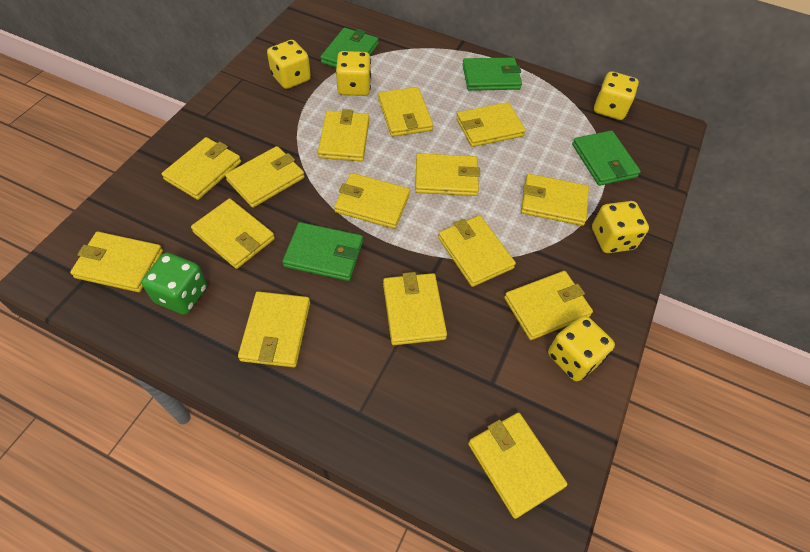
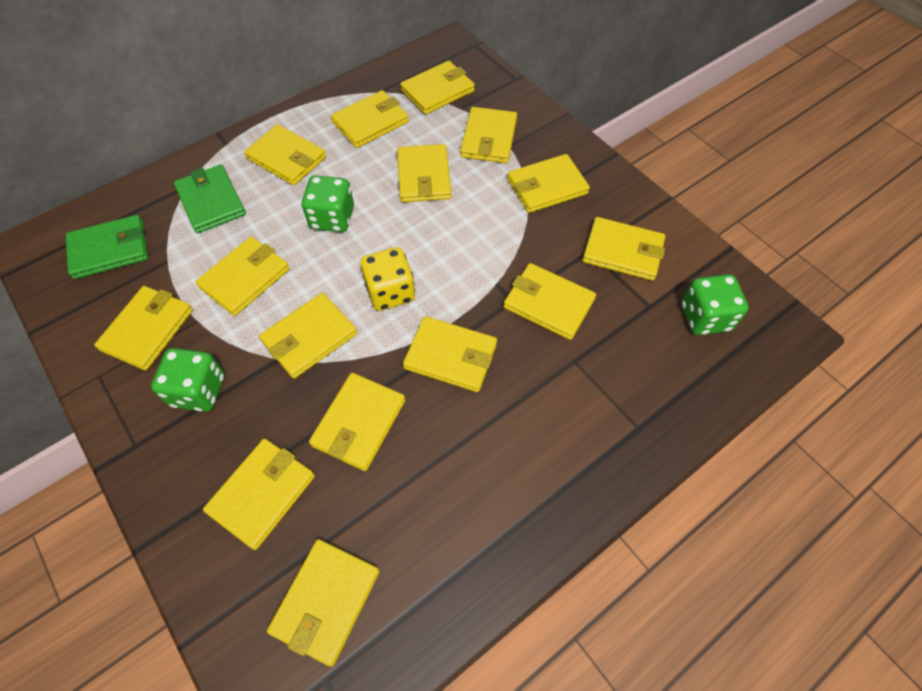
green dice: [142,253,207,315] = 1 -> [151,348,225,412] [302,175,354,232] [681,274,749,335] = 3
green wallet: [282,222,363,281] [320,28,378,68] [462,58,522,91] [572,131,641,186] = 4 -> [66,215,148,279] [174,164,246,233] = 2
yellow dice: [267,40,311,89] [336,51,371,96] [548,315,615,381] [592,201,649,253] [594,71,639,120] = 5 -> [360,247,415,311] = 1

